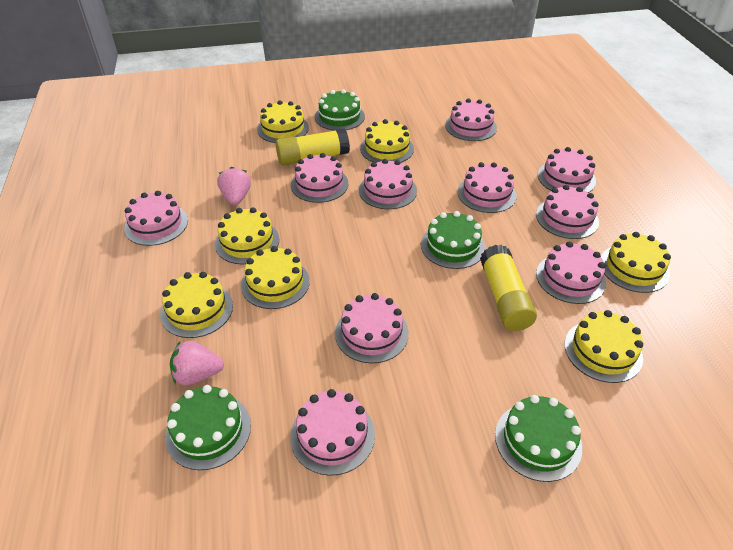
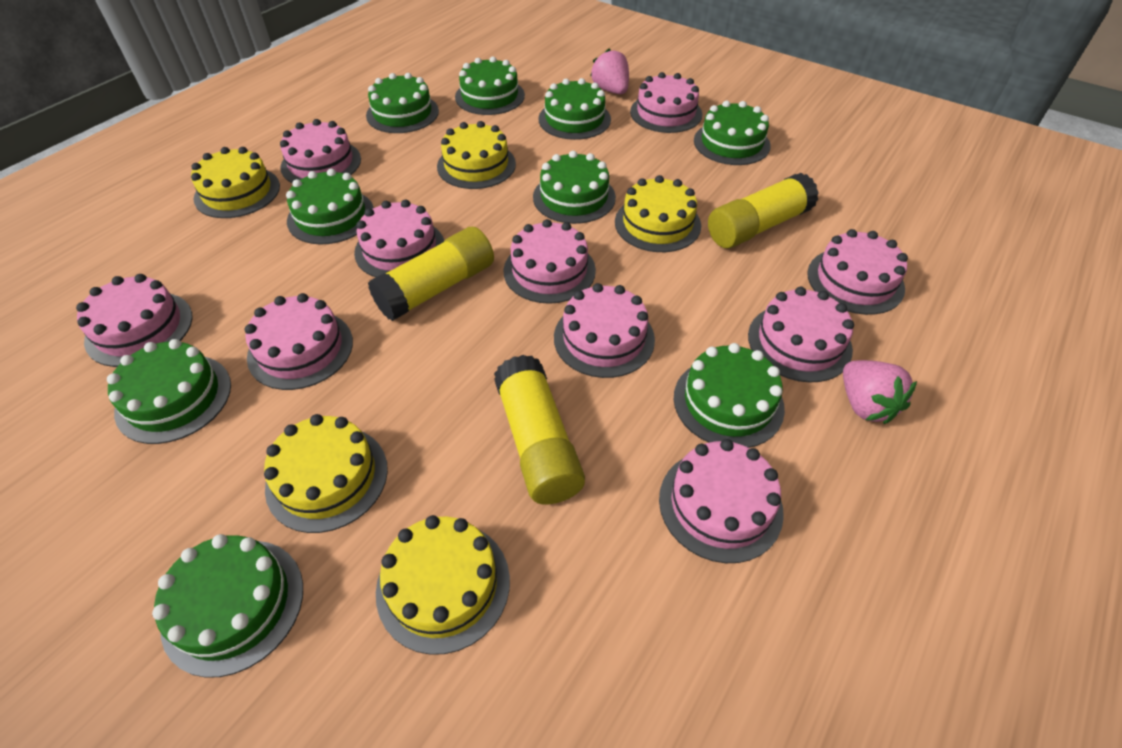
green cake: [165,385,251,470] [315,89,365,131] [421,211,485,269] [495,395,582,482] = 4 -> [107,339,231,444] [152,534,303,678] [286,169,374,244] [366,73,439,133] [455,57,525,115] [533,151,616,224] [538,78,611,140] [674,343,785,448] [694,101,771,165] = 9
yellow cake: [160,272,233,338] [215,207,279,264] [241,246,310,309] [257,100,309,143] [360,119,414,163] [565,310,643,383] [601,232,671,293] = 7 -> [191,147,280,218] [264,414,388,533] [376,515,510,655] [437,121,516,189] [615,175,701,252] = 5
yellow glue stick: [276,128,350,165] [480,245,537,331] = 2 -> [368,227,494,321] [494,355,585,505] [708,173,819,248] = 3

